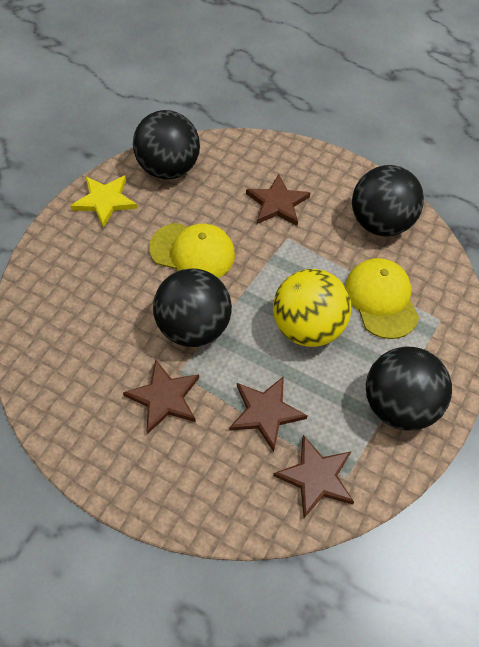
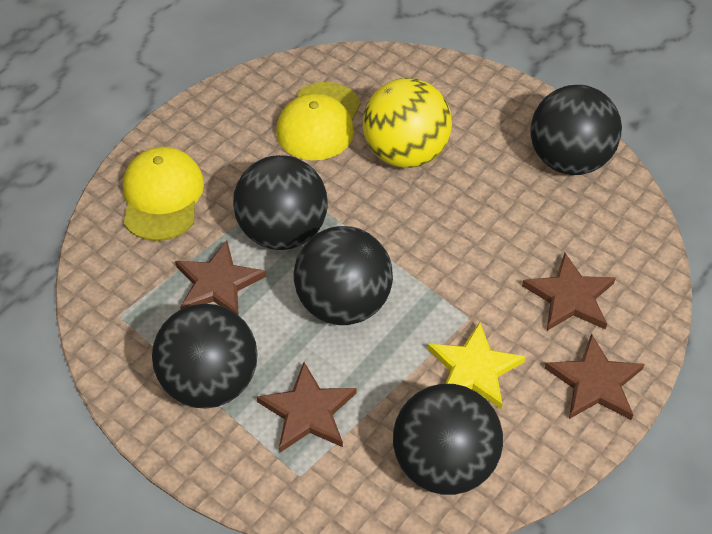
black ball: [133,110,200,179] [153,268,232,347] [352,165,424,236] [366,346,452,431] = 4 -> [152,304,258,409] [233,155,328,250] [294,226,393,325] [393,384,503,495] [530,85,622,175] = 5

